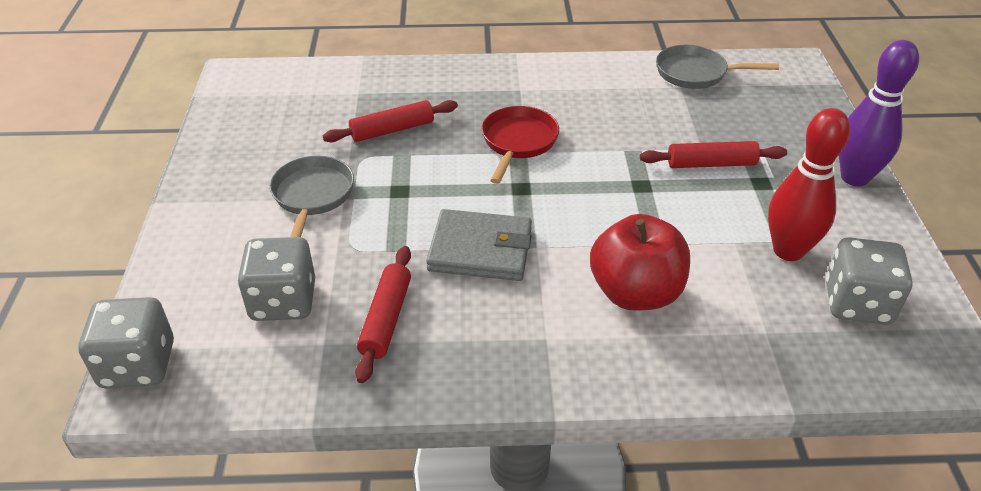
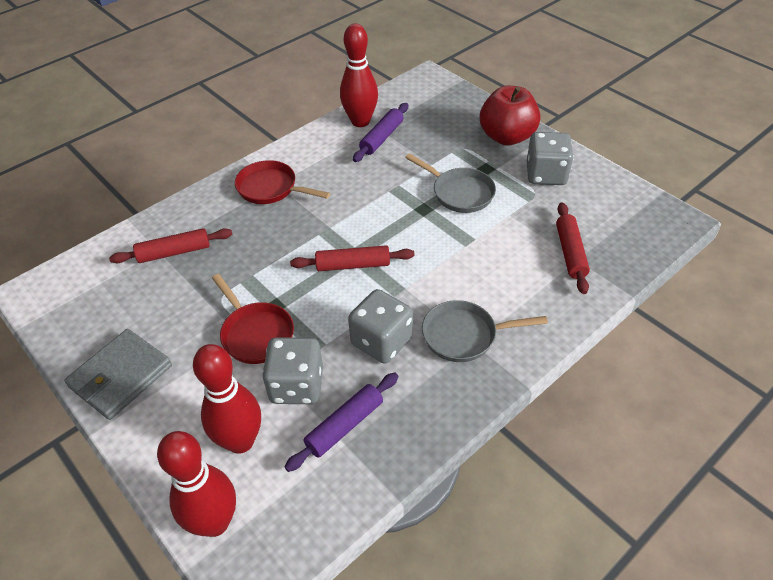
purple bowling pin: [838,40,919,186] = 1 -> none = 0
purple rolling pin: none = 0 -> [285,373,398,472] [353,103,408,162] = 2
red bowling pin: [768,108,850,261] = 1 -> [157,431,236,537] [193,344,261,454] [340,24,378,127] = 3
red pan: [482,106,559,184] = 1 -> [212,274,294,364] [235,160,330,204] = 2

